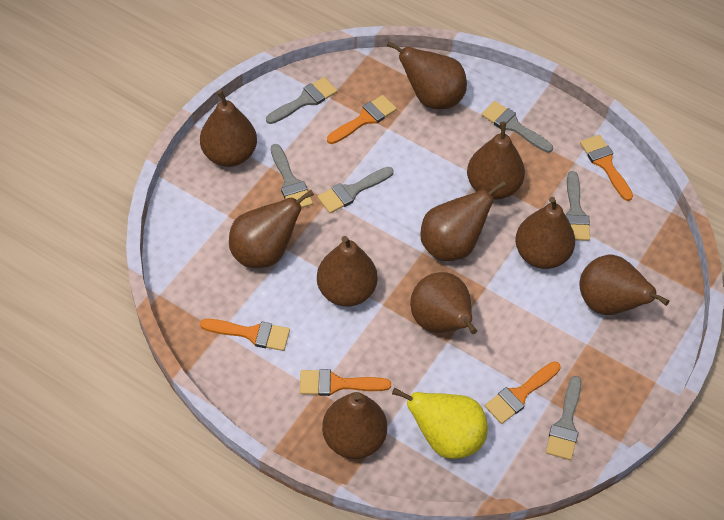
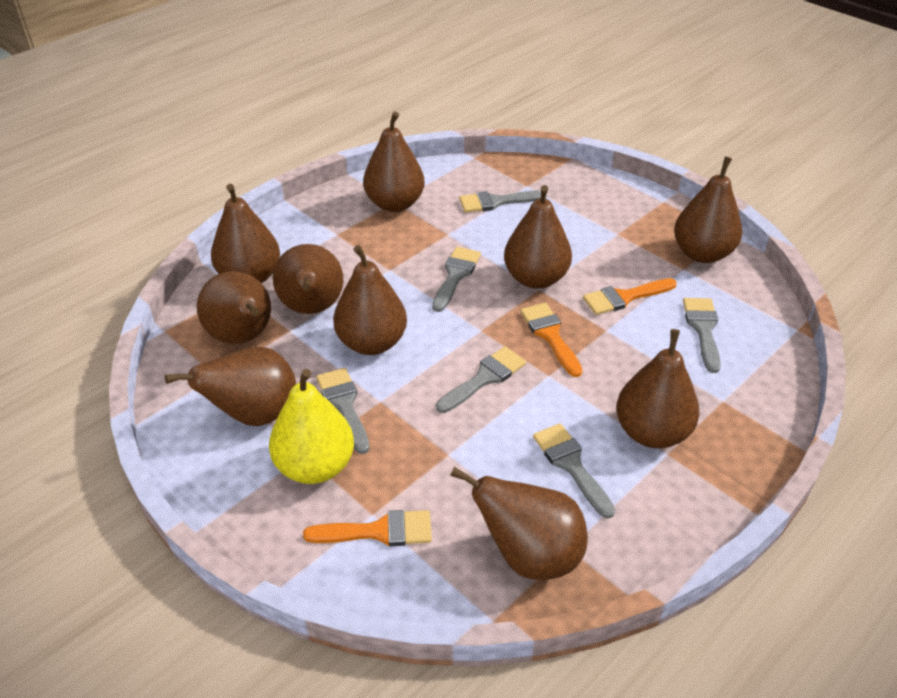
orange brush: [200,319,290,351] [300,369,391,396] [327,95,397,144] [485,361,561,424] [580,135,633,201] = 5 -> [303,510,432,547] [520,303,583,377] [583,278,677,315] = 3

